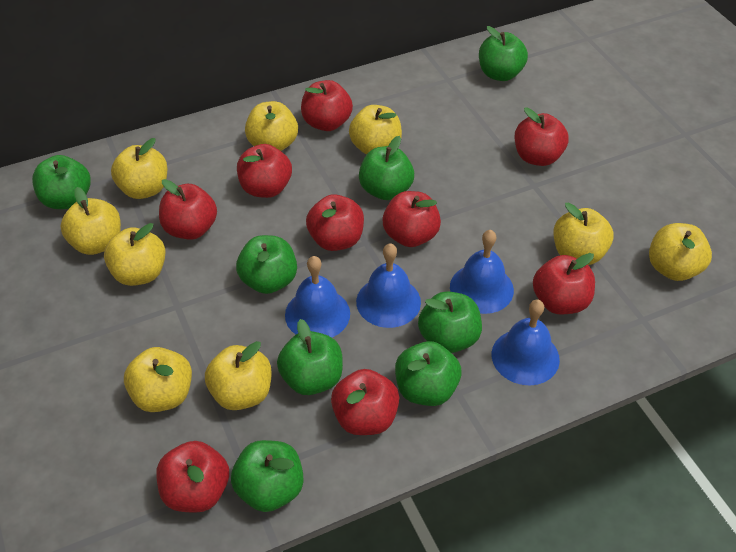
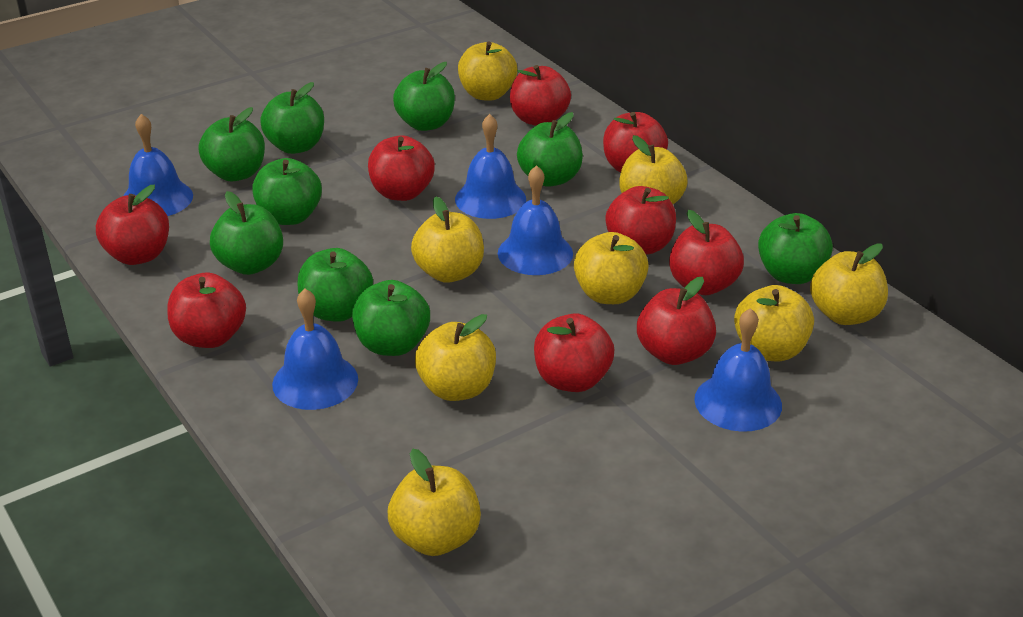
blue bell: [285,256,350,338] [356,243,421,328] [450,230,514,314] [492,300,560,385] = 4 -> [123,114,193,216] [272,289,358,410] [455,114,526,219] [498,165,573,275] [694,308,782,432] = 5
green apple: [32,155,91,209] [231,440,304,512] [236,235,297,294] [277,319,343,395] [359,136,414,200] [395,341,461,406] [418,291,482,353] [479,26,528,81] = 8 -> [198,107,265,181] [210,191,283,275] [252,158,322,225] [260,82,324,154] [298,248,373,322] [352,280,430,356] [393,62,455,131] [517,112,583,187] [758,213,833,284] = 9
yellow apple: [60,187,121,255] [104,223,166,286] [111,138,167,199] [124,347,192,412] [205,341,272,410] [245,101,298,151] [349,105,402,155] [554,203,614,265] [649,223,712,281] = 9 -> [388,448,481,556] [411,197,484,283] [415,314,496,401] [458,42,517,101] [574,232,649,304] [620,135,688,204] [734,285,814,361] [810,243,888,325] = 8

